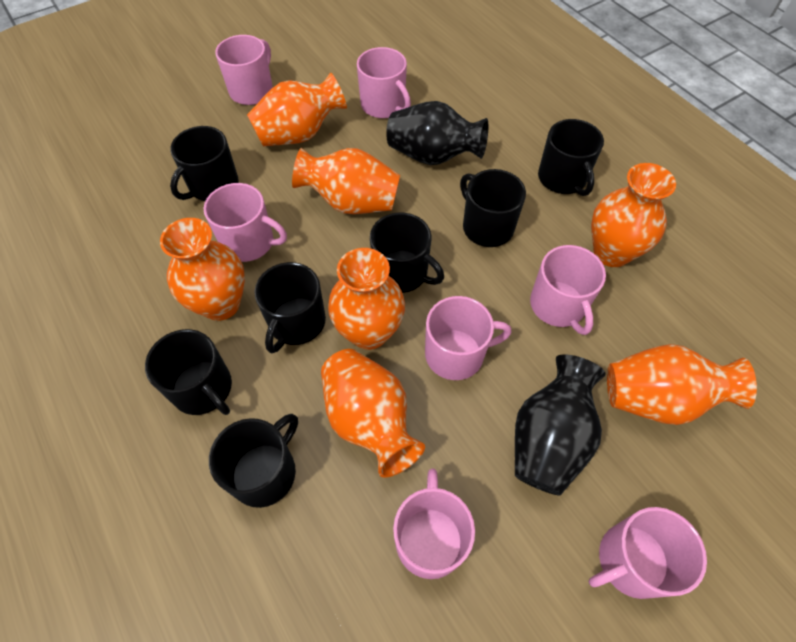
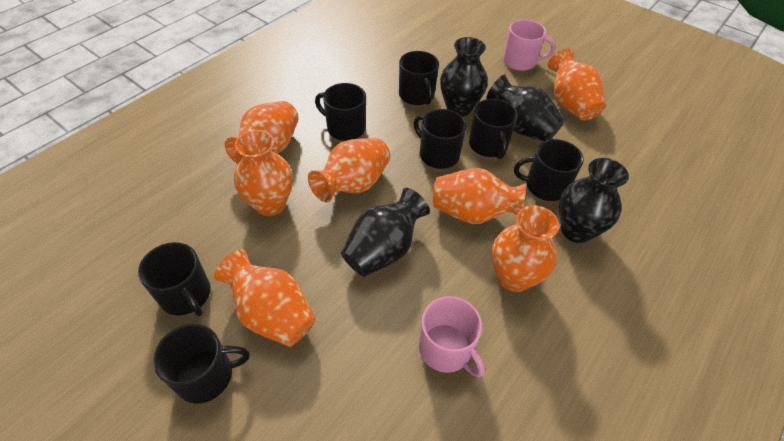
black vase: [386,101,488,165] [515,354,606,495] = 2 -> [341,188,430,277] [440,37,488,117] [486,75,565,141] [559,158,629,243] = 4
pink mug: [204,183,287,262] [215,35,273,105] [357,47,411,118] [393,468,475,579] [425,296,512,380] [530,245,606,335] [589,507,707,599] = 7 -> [419,296,485,377] [503,20,555,71] = 2

